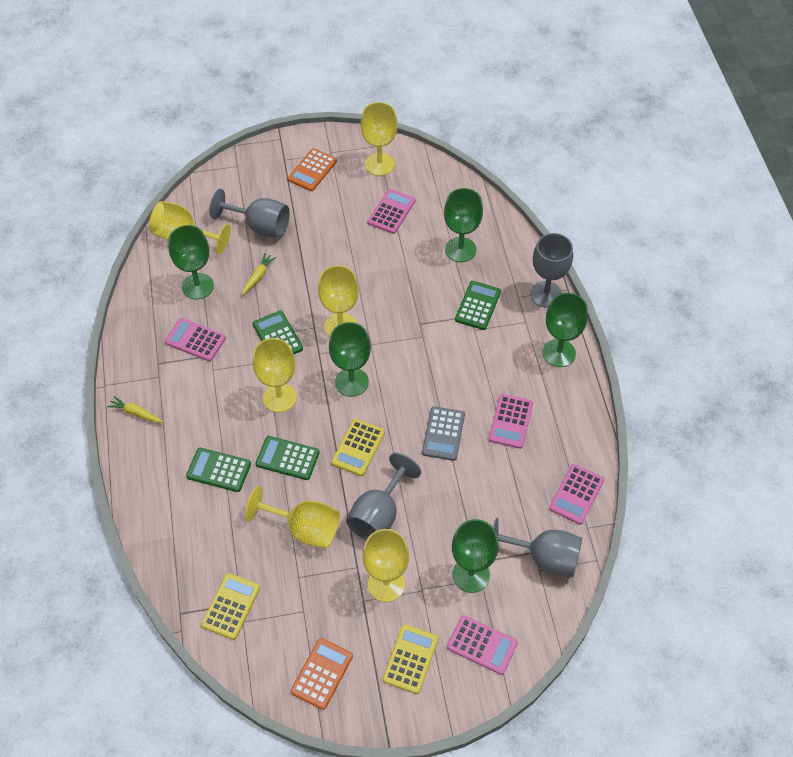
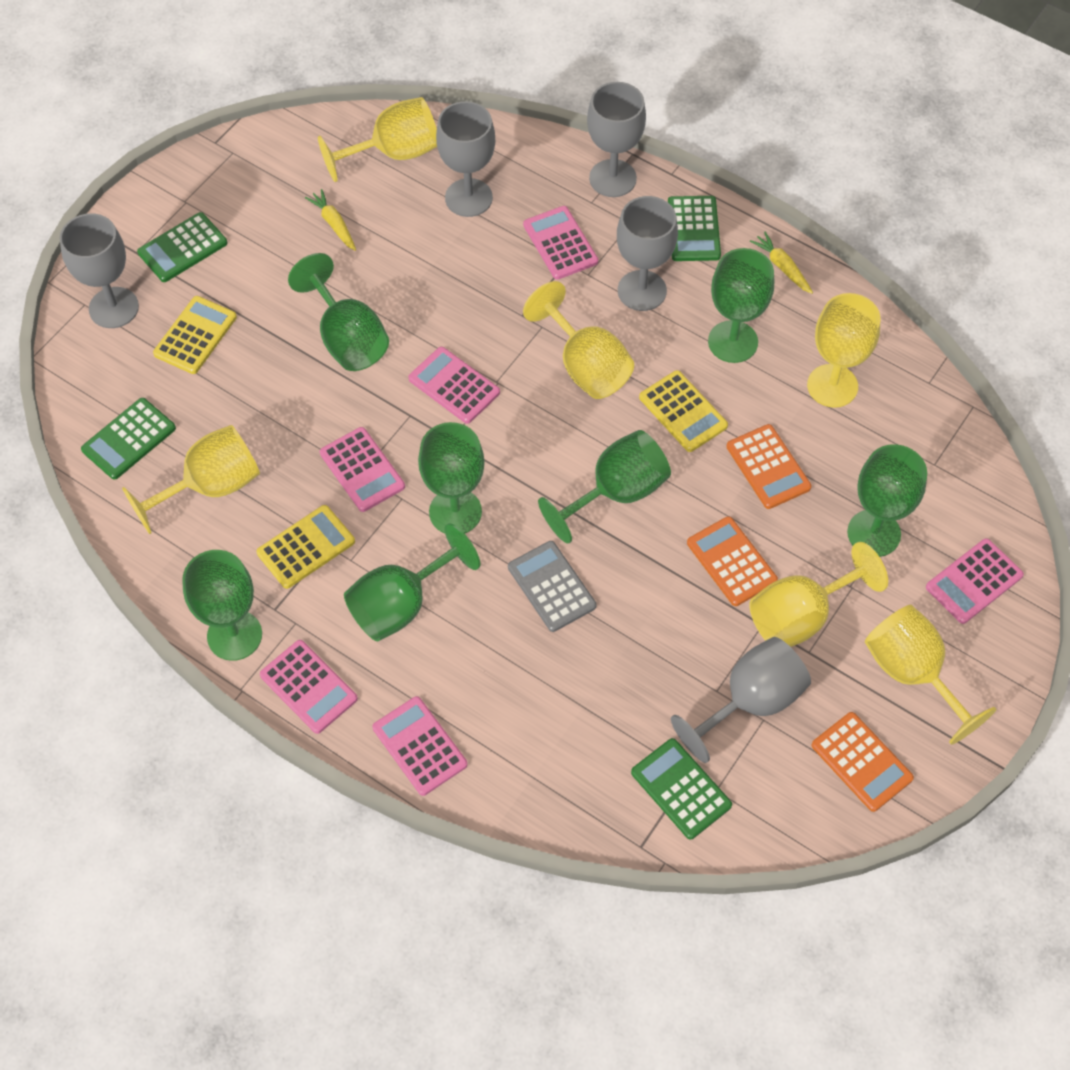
green goblet: [168,225,214,299] [329,322,371,397] [444,188,483,262] [452,519,499,593] [543,293,588,367] = 5 -> [182,550,262,661] [288,253,389,371] [344,523,480,641] [418,422,485,534] [538,430,671,544] [708,248,774,363] [847,444,927,557] = 7
grey goblet: [209,189,290,238] [346,453,421,540] [493,518,582,577] [530,233,573,308] = 4 -> [59,213,139,328] [436,101,495,217] [587,82,646,197] [617,196,678,311] [671,637,811,763] = 5
orange calculator: [288,148,337,191] [291,638,353,710] = 2 -> [687,516,778,606] [726,424,812,509] [812,712,914,812] = 3
pink calculator: [165,318,226,361] [368,189,415,234] [447,615,518,675] [489,394,533,449] [549,464,604,525] = 5 -> [260,640,358,734] [320,427,405,512] [372,696,468,796] [409,347,500,424] [523,206,598,280] [926,538,1024,624] = 6

